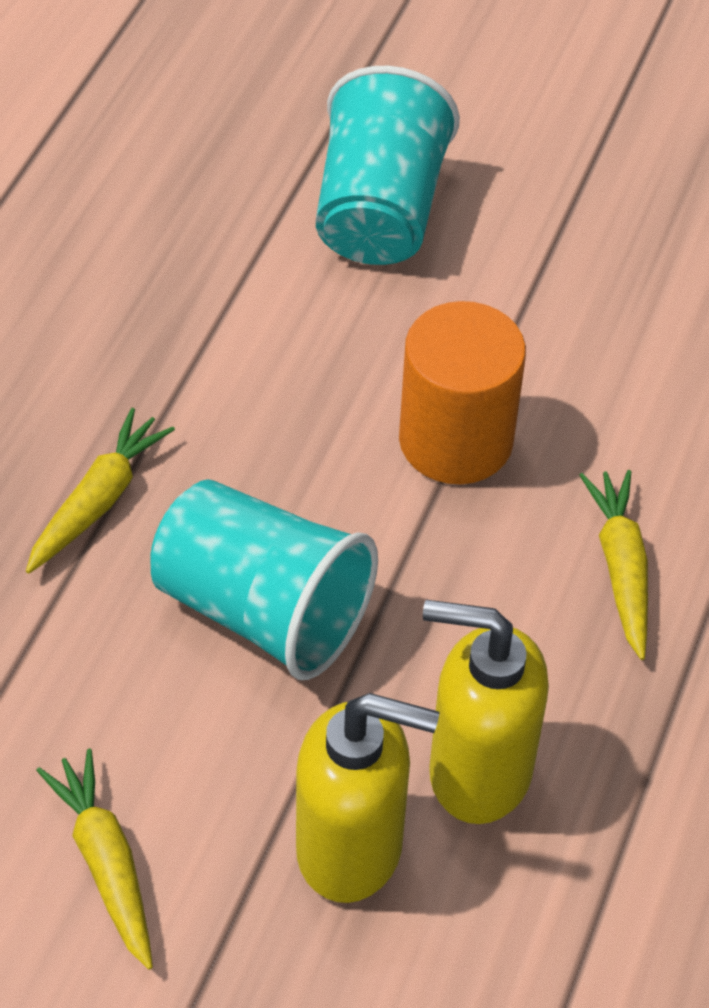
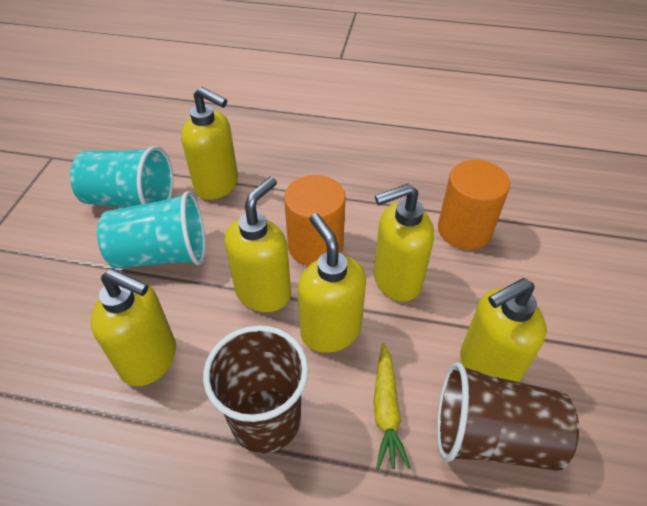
brown cup: none = 0 -> [203,325,309,453] [437,362,579,471] = 2
orange cylinder: [399,301,526,484] = 1 -> [284,175,346,266] [438,160,510,250] = 2
yellow carrot: [26,408,175,574] [36,749,153,970] [579,470,648,660] = 3 -> [374,343,410,470] = 1
yellow soap dispenser: [296,693,440,903] [423,600,549,824] = 2 -> [90,269,176,386] [181,87,238,200] [225,177,291,312] [298,213,366,353] [374,184,434,302] [460,278,547,382] = 6

